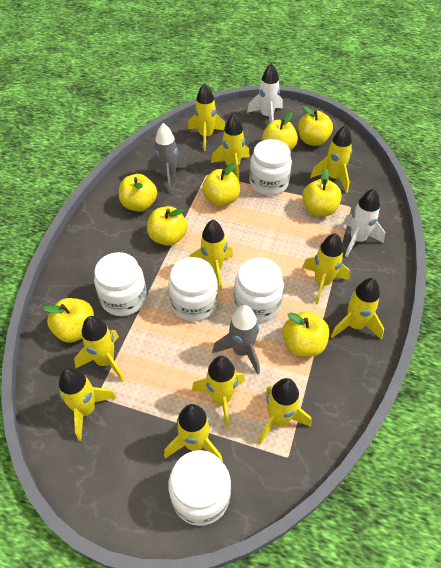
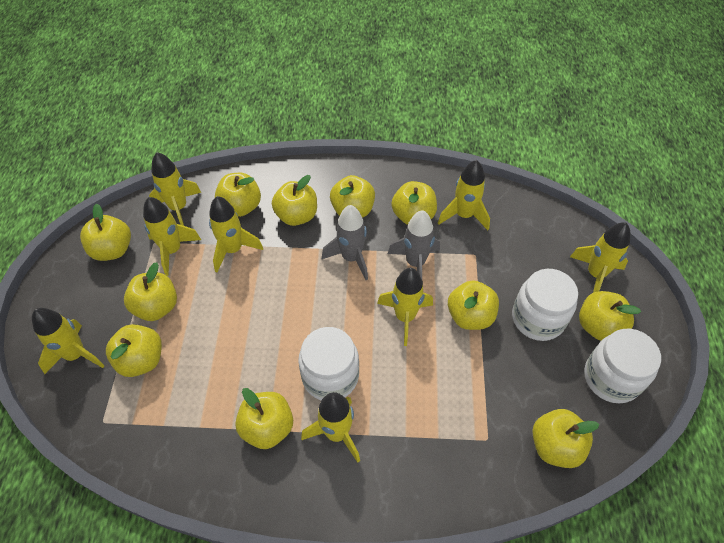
white jar: [94,252,147,316] [168,257,218,321] [168,450,231,526] [234,258,284,322] [249,139,292,196] = 5 -> [298,327,359,400] [512,269,578,341] [584,329,661,403] = 3
white rocket: [247,63,283,123] [343,189,385,257] = 2 -> none = 0
yellow apple: [43,298,94,343] [119,174,157,212] [147,206,188,246] [202,162,240,207] [262,112,298,151] [282,311,330,357] [298,106,333,146] [302,168,342,217] = 8 -> [80,203,131,261] [106,324,162,377] [124,262,177,321] [215,173,261,217] [235,388,293,449] [272,175,317,226] [330,175,375,218] [391,181,437,225] [448,280,499,330] [532,409,599,468] [579,291,641,341] = 11
yellow rocket: [59,368,117,441] [74,316,125,382] [164,404,223,462] [188,83,225,151] [189,220,233,291] [192,356,245,429] [211,114,250,180] [258,378,311,444] [302,233,350,305] [310,125,352,193] [331,278,384,340] = 11 -> [32,308,105,374] [143,197,201,276] [149,152,201,226] [209,196,263,272] [301,392,360,463] [377,268,433,346] [438,160,490,230] [570,222,630,293] = 8

